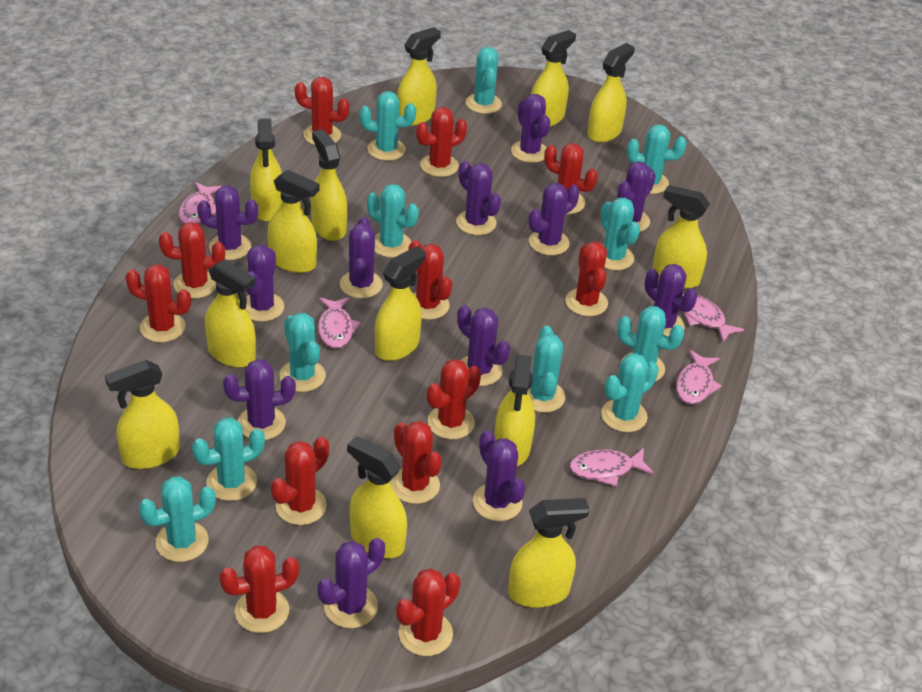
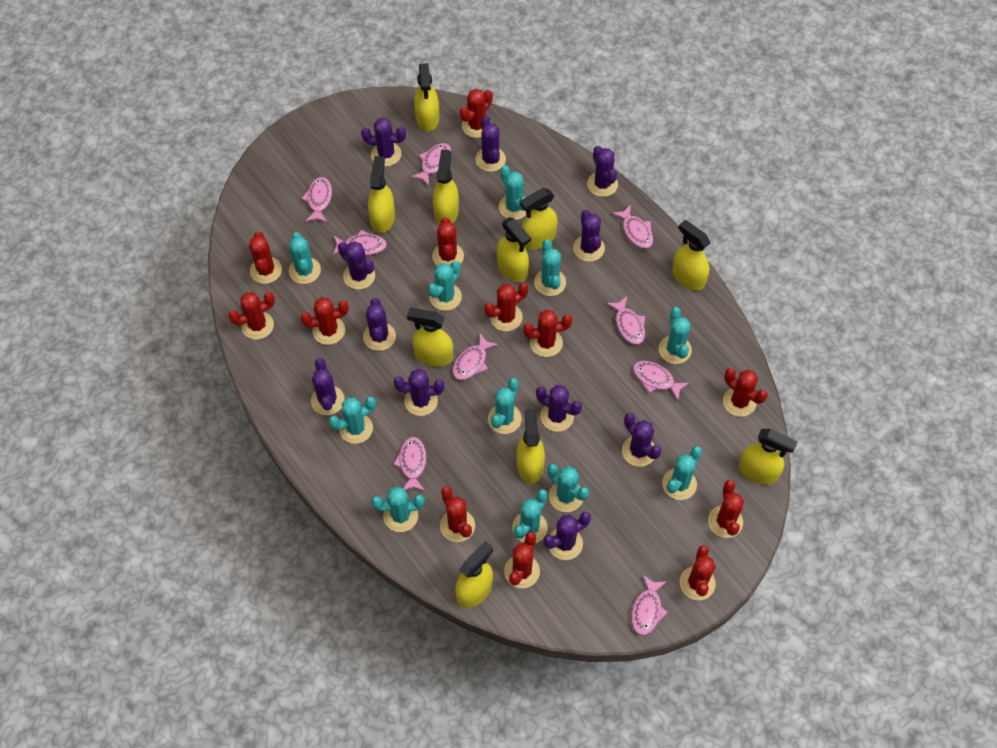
pink fish: [179,182,222,224] [318,297,361,349] [569,448,654,486] [676,350,722,405] [682,294,744,342] = 5 -> [301,177,332,223] [332,230,387,256] [393,437,427,491] [411,143,452,186] [452,333,499,380] [606,296,646,345] [612,204,653,249] [631,575,668,636] [633,361,689,400] = 9
purple cactus: [197,186,258,260] [223,359,296,440] [246,245,284,322] [317,538,385,628] [340,217,383,298] [456,161,501,235] [457,305,510,386] [473,430,526,521] [511,94,550,163] [529,183,579,255] [617,161,656,232] [645,264,698,336] = 12 -> [311,358,344,415] [338,241,375,290] [361,117,406,166] [363,298,396,351] [394,369,444,416] [475,116,506,172] [536,385,582,432] [543,512,591,560] [573,210,605,262] [587,146,618,197] [622,413,661,467] = 11
yellow spray bottle: [105,360,180,469] [205,259,256,368] [250,119,282,222] [267,170,320,273] [311,129,347,241] [347,436,407,558] [375,246,426,361] [397,27,441,126] [494,355,535,466] [508,498,589,608] [531,30,576,127] [588,43,635,143] [652,185,710,289] = 13 -> [368,156,395,233] [407,308,453,366] [414,63,439,131] [433,150,459,224] [455,541,493,608] [497,217,531,282] [517,409,545,484] [520,188,558,250] [672,220,710,290] [739,429,798,485] = 10

